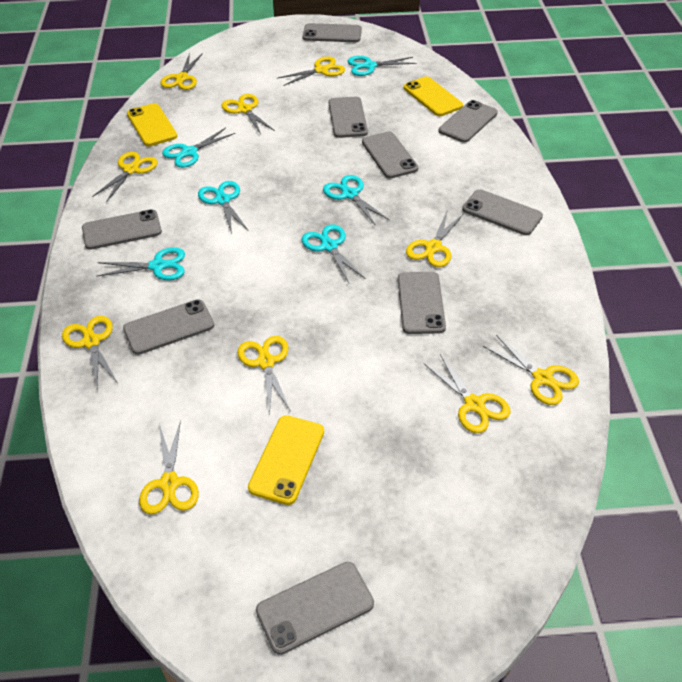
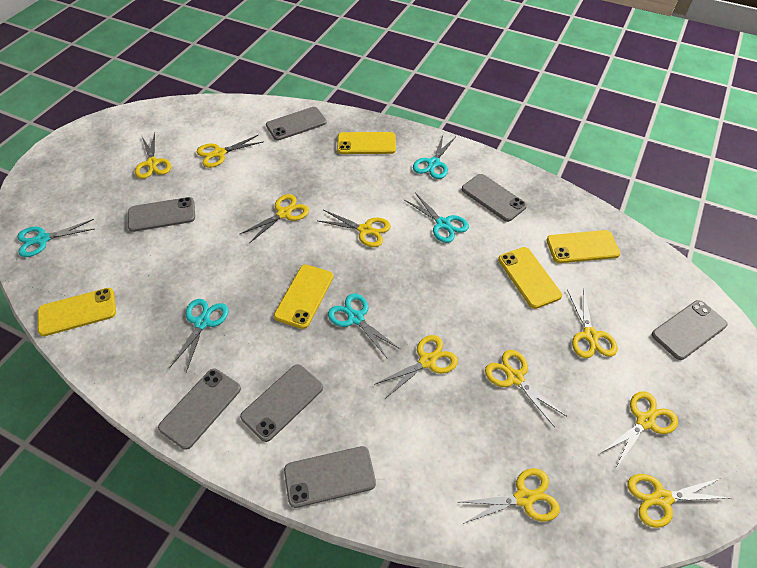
grey phone: [82,209,162,250] [123,299,214,355] [256,562,374,655] [303,23,362,42] [329,97,368,138] [362,132,418,178] [398,272,446,334] [439,100,498,143] [462,189,543,235] = 9 -> [128,197,195,232] [158,368,241,450] [240,364,323,442] [266,107,327,141] [284,446,376,508] [462,174,527,222] [652,300,728,360] = 7
turquoise scissors: [96,247,185,281] [162,128,235,168] [198,181,249,234] [302,225,366,283] [323,175,390,226] [348,56,416,76] = 6 -> [18,219,94,257] [169,299,229,372] [328,294,400,358] [405,193,469,243] [413,135,455,179] = 5
yellow phone: [127,103,177,146] [248,415,324,505] [404,76,463,116] = 3 -> [38,288,116,336] [274,264,333,329] [337,132,396,154] [498,247,562,309] [546,230,620,263] = 5

